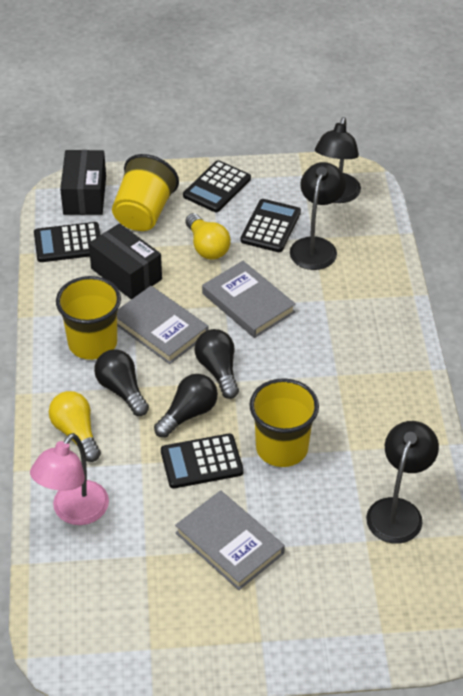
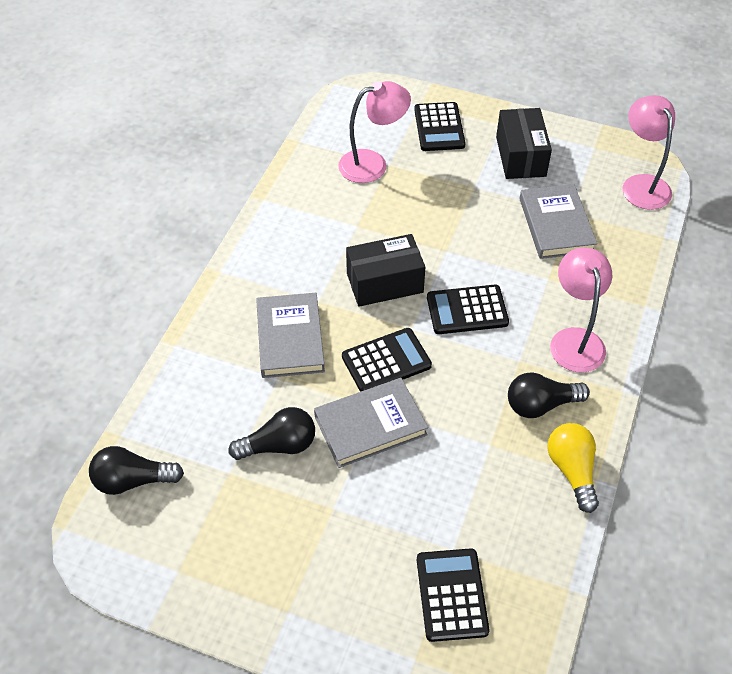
black lamp: [290,162,346,270] [315,117,361,203] [366,421,439,544] = 3 -> none = 0
pink lamp: [30,433,109,525] = 1 -> [338,81,411,183] [550,247,612,372] [623,95,675,210] = 3
yellow cup: [56,276,121,360] [112,154,179,231] [249,378,319,467] = 3 -> none = 0
yellow light bulb: [49,391,101,462] [185,213,231,260] = 2 -> [547,423,599,513] = 1

